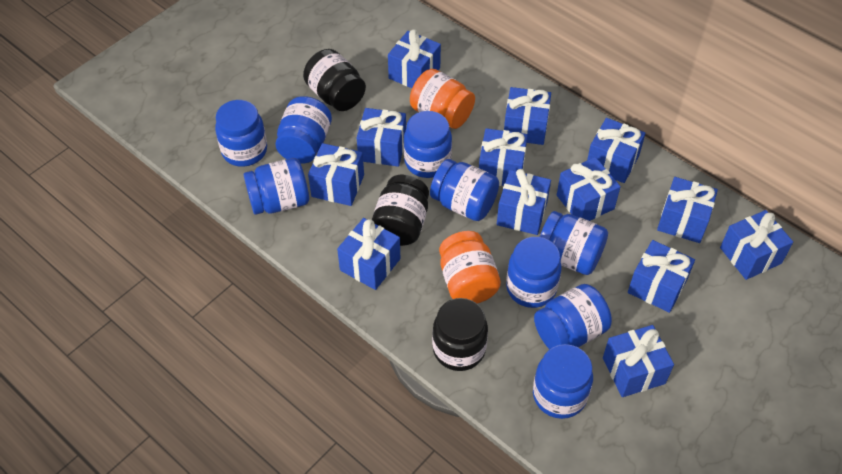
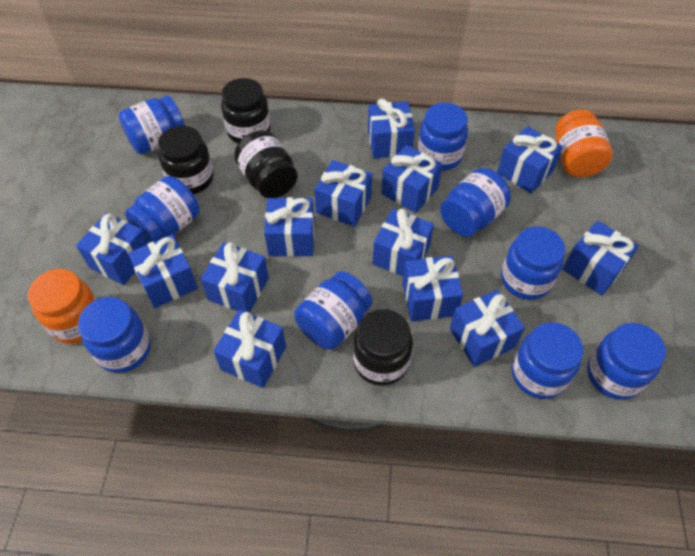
black jar: [303,49,366,111] [372,175,429,246] [432,298,488,371] = 3 -> [158,126,213,194] [221,78,271,143] [234,130,298,198] [353,309,413,386] = 4

